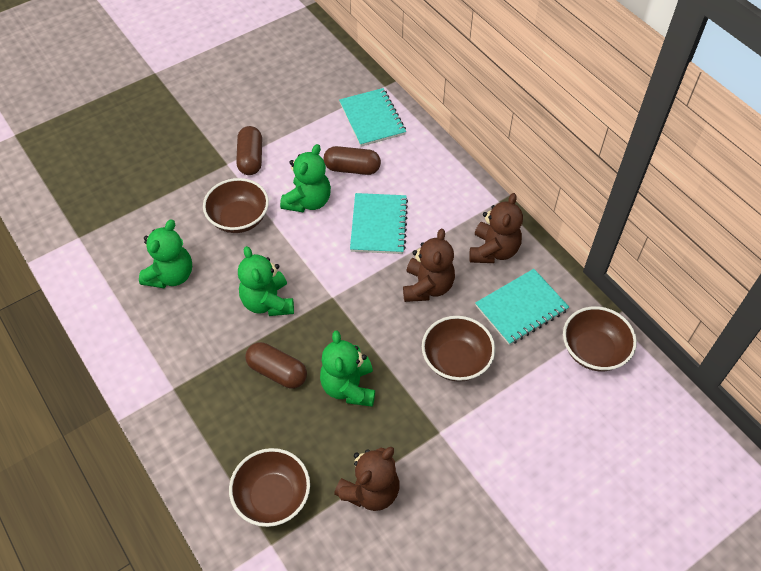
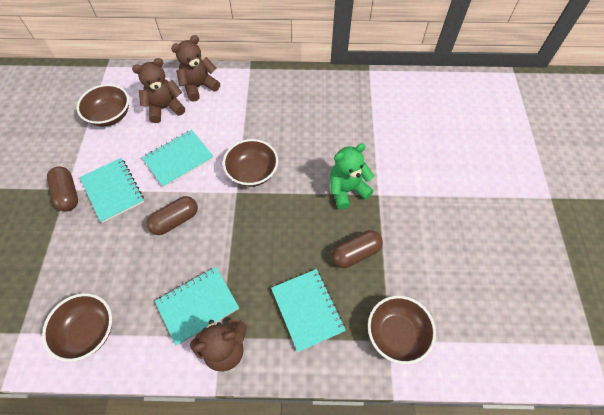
green teddy bear: [139,219,192,288] [238,246,294,316] [280,144,331,212] [320,331,375,407] = 4 -> [330,144,374,210] = 1
turquoise notebook: [339,88,406,147] [350,193,408,254] [475,269,569,345] = 3 -> [80,158,144,223] [142,130,214,188] [155,267,239,345] [271,269,346,352] = 4

